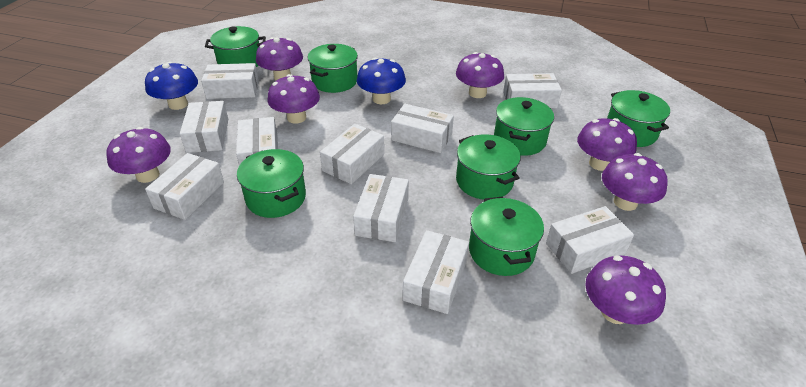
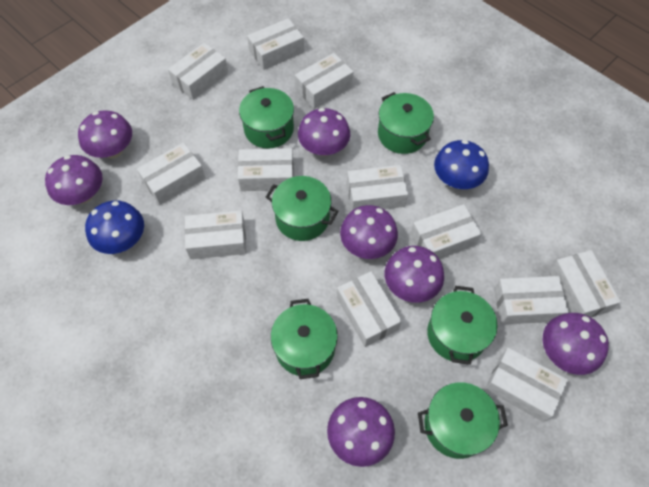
green pot: [205,26,266,67] [237,149,306,218] [307,44,358,93] [456,134,521,200] [469,197,544,276] [494,97,554,156] [607,90,670,147] = 7 -> [239,86,294,149] [266,176,338,241] [271,299,338,379] [378,92,434,154] [418,382,508,459] [427,286,497,365] = 6
white box: [145,153,224,220] [180,101,228,153] [201,63,259,99] [236,117,278,165] [320,124,384,184] [353,174,409,242] [391,104,454,153] [403,230,469,314] [503,73,562,108] [546,206,634,274] = 10 -> [137,143,205,205] [168,43,228,100] [185,210,246,259] [238,148,294,191] [247,18,304,70] [295,53,353,109] [337,271,402,347] [347,165,408,210] [411,204,482,259] [485,348,568,422] [494,276,568,324] [549,250,621,317] = 12

